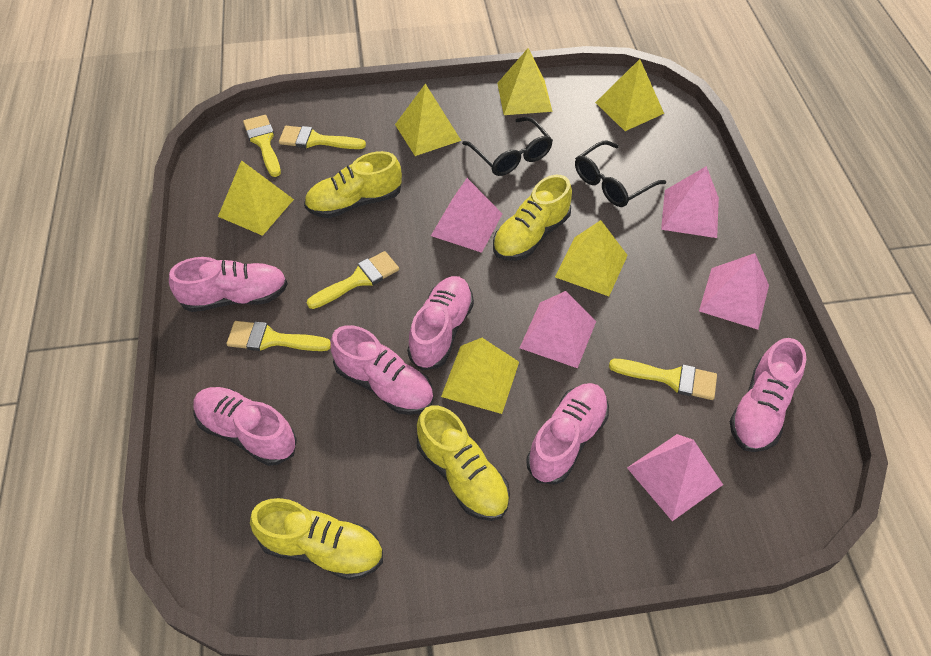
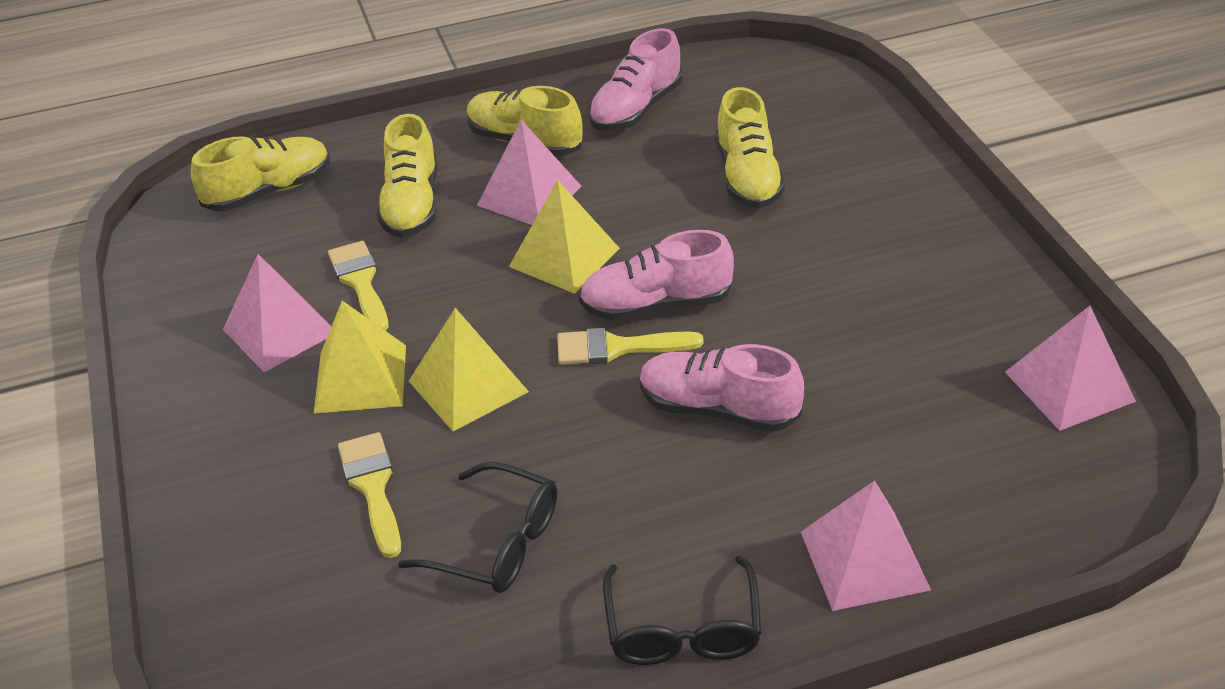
pink pyramid: [431,178,502,253] [520,291,596,368] [627,434,723,521] [661,166,719,238] [699,253,769,330] = 5 -> [223,254,331,372] [477,120,581,225] [801,480,931,611] [1005,306,1136,431] = 4
pink shoe: [169,257,288,312] [193,387,297,466] [330,325,434,415] [407,276,474,370] [526,383,609,485] [729,338,806,452] = 6 -> [579,230,734,320] [589,28,682,131] [640,344,804,432] = 3
yellow brush: [226,321,331,351] [243,115,281,177] [279,126,366,149] [307,251,399,309] [609,359,717,400] = 5 -> [328,241,389,331] [338,432,401,558] [557,328,703,365] = 3
yellow pyramid: [218,160,294,236] [395,84,461,156] [441,338,519,414] [497,48,553,115] [555,220,628,296] [595,59,664,131] = 6 -> [314,301,406,414] [409,308,529,431] [509,180,620,294] = 3

